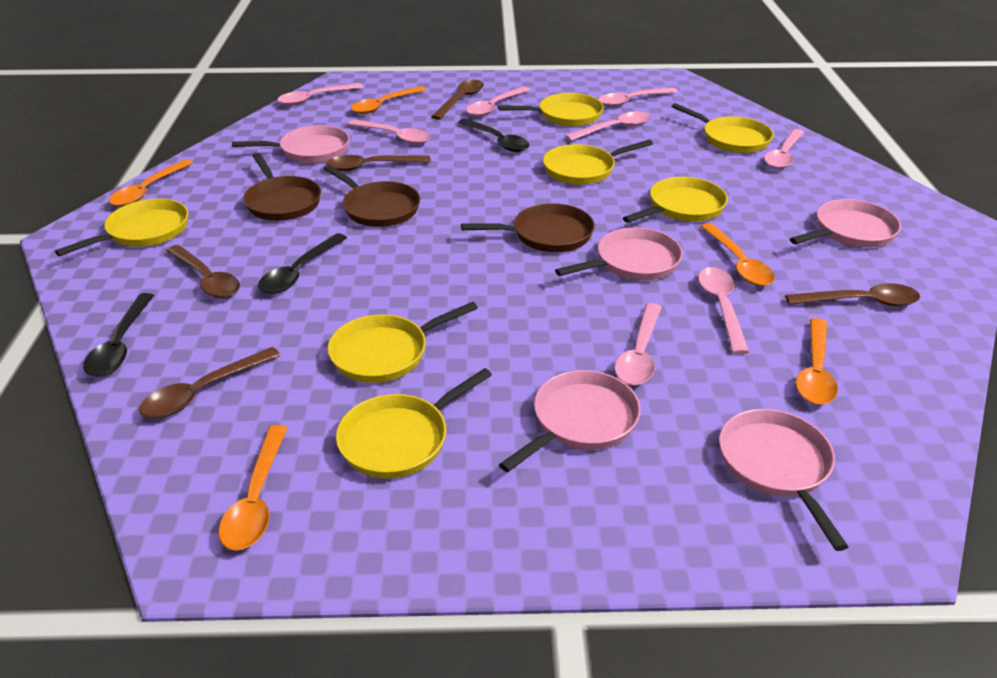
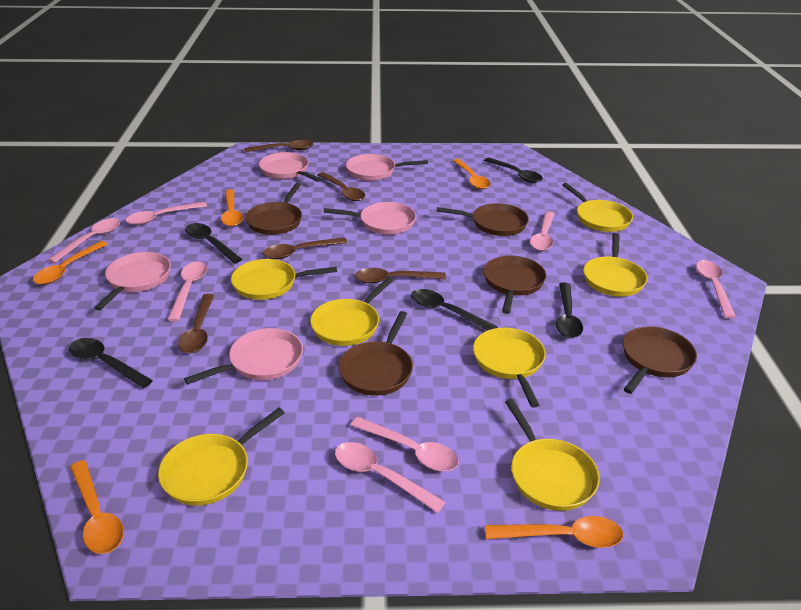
black spoon: [83,293,154,376] [258,233,347,294] [458,118,529,152] = 3 -> [69,338,153,388] [185,223,242,264] [411,289,498,331] [484,157,543,183] [556,282,583,338] = 5
brown pan: [243,153,321,221] [323,164,420,227] [461,203,595,252] = 3 -> [245,183,302,235] [339,311,413,396] [437,203,529,236] [484,256,546,314] [623,326,697,394] = 5
pink spoon: [277,83,363,106] [348,119,431,144] [466,86,530,117] [565,111,651,141] [598,87,678,107] [614,303,662,385] [698,267,749,354] [764,129,804,169] = 8 -> [48,218,120,263] [125,202,207,225] [167,262,207,322] [335,442,446,513] [350,417,459,471] [530,211,554,251] [696,260,736,318] = 7

